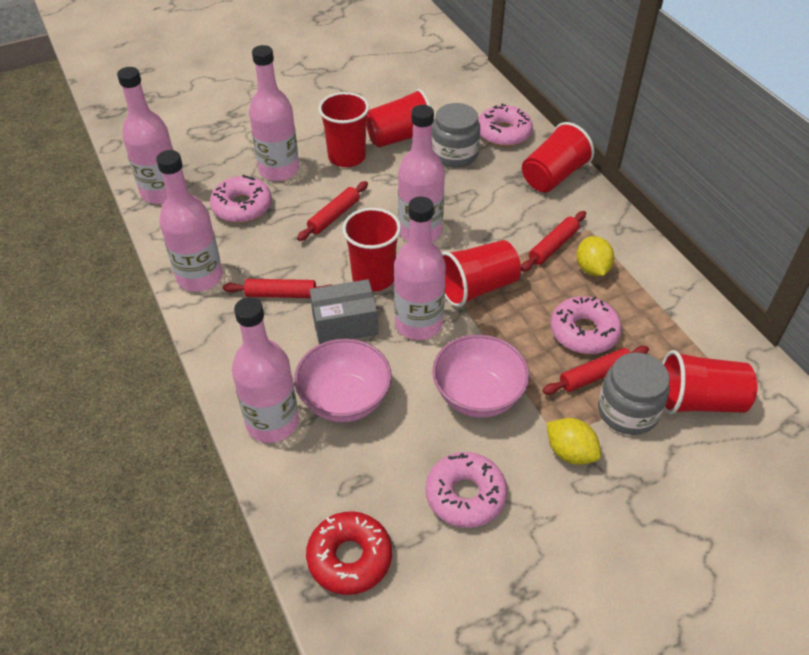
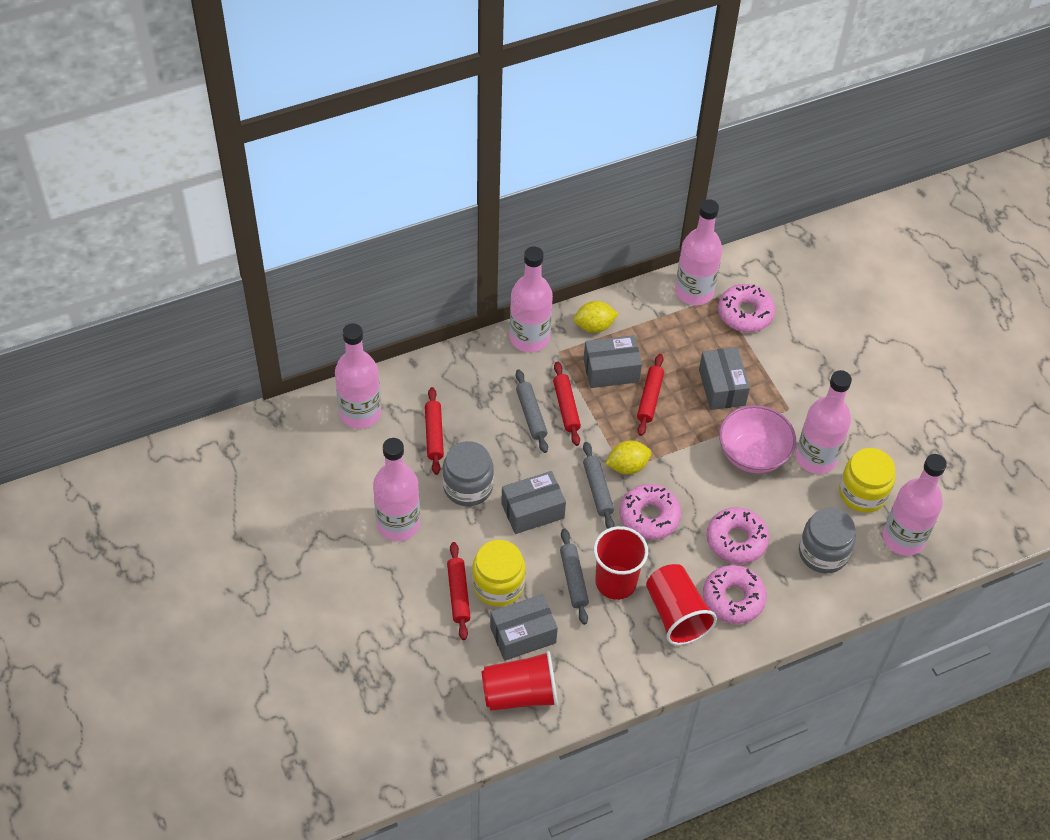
grey box: [310,279,378,344] = 1 -> [490,594,558,661] [501,471,566,534] [583,335,642,388] [699,347,750,410] = 4
grey rolling pin: none = 0 -> [516,369,548,453] [560,528,589,625] [583,442,615,529] = 3
pink bowl: [294,339,392,422] [432,335,530,418] = 2 -> [719,405,796,473] = 1
red cup: [318,92,369,167] [342,208,401,291] [366,89,434,147] [442,240,521,307] [522,122,594,193] [662,350,758,414] = 6 -> [481,651,558,711] [594,526,648,600] [646,564,717,645] = 3
red donut: [306,511,392,595] = 1 -> none = 0
yellow jar: none = 0 -> [472,540,525,606] [839,448,896,513] = 2

